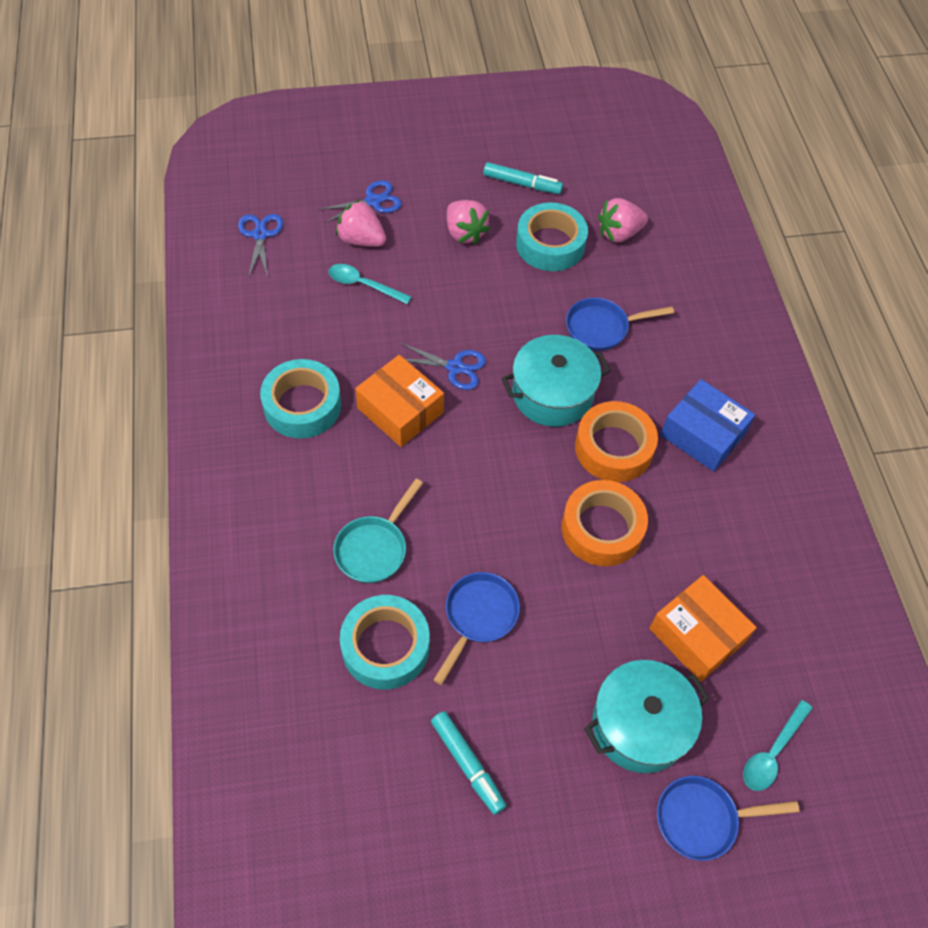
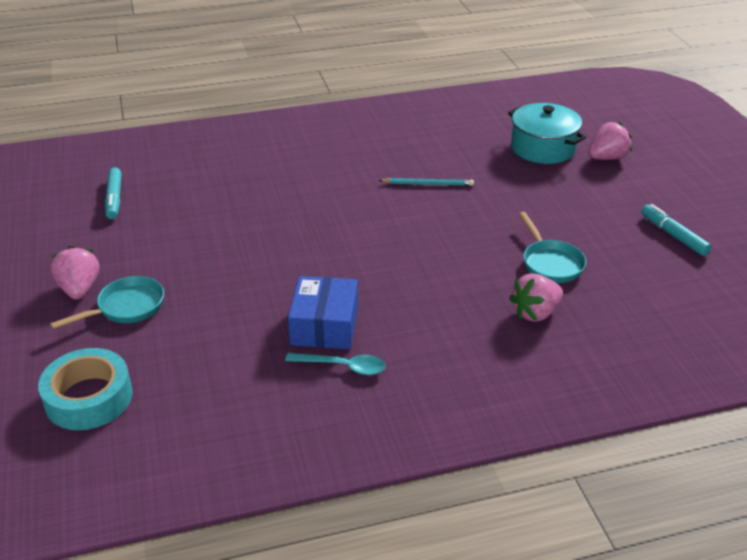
blue pan: [433,572,520,685] [566,298,674,351] [657,776,800,861] = 3 -> none = 0
blue scissors: [238,214,283,278] [318,180,402,223] [400,343,486,390] = 3 -> none = 0
orange box: [355,355,444,447] [649,575,757,682] = 2 -> none = 0
orange tape: [562,480,648,566] [575,401,658,482] = 2 -> none = 0
turquoise pan: [333,479,423,583] = 1 -> [50,276,164,330] [519,212,586,283] = 2
turquoise pencil: none = 0 -> [378,178,474,186] = 1
turquoise pot: [502,335,611,427] [584,660,710,773] = 2 -> [508,103,586,164] = 1
turquoise spoon: [329,264,411,304] [743,700,813,791] = 2 -> [285,353,386,375] = 1
turquoise tape: [260,359,341,438] [340,595,430,690] [516,202,588,271] = 3 -> [38,348,133,430] = 1

